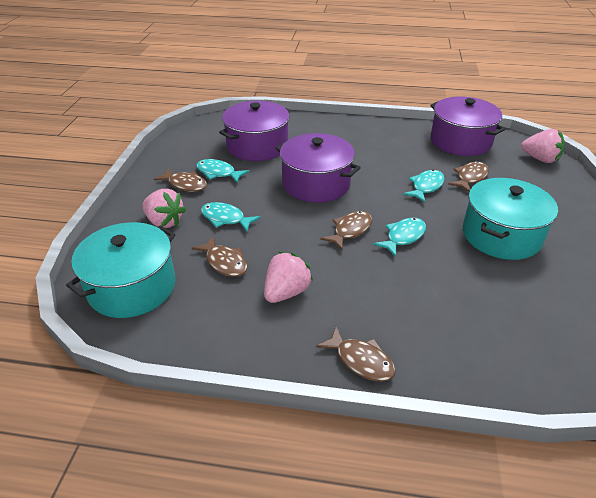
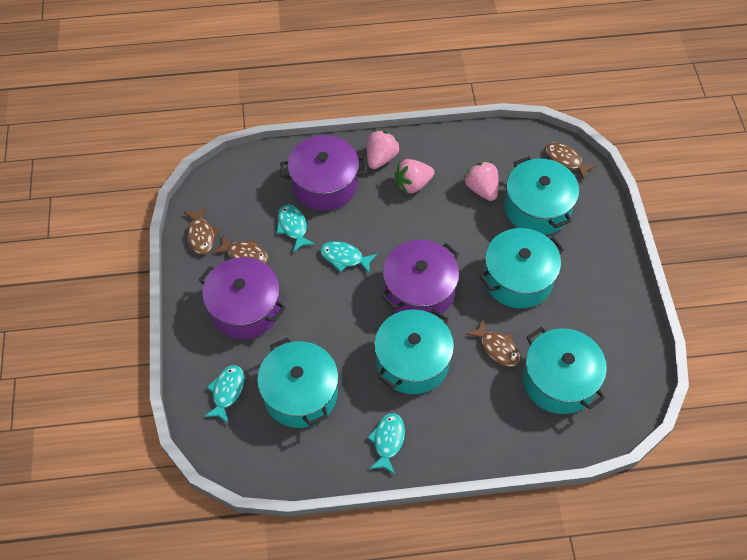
brown fish: [154,168,207,192] [192,236,247,277] [316,327,396,382] [320,211,372,250] [448,161,489,192] = 5 -> [184,207,219,254] [212,234,269,264] [466,320,520,367] [545,142,597,180] = 4
turquoise pot: [66,222,175,318] [462,178,558,260] = 2 -> [257,338,339,428] [374,309,454,394] [480,228,564,309] [505,156,579,235] [523,327,607,414] = 5

